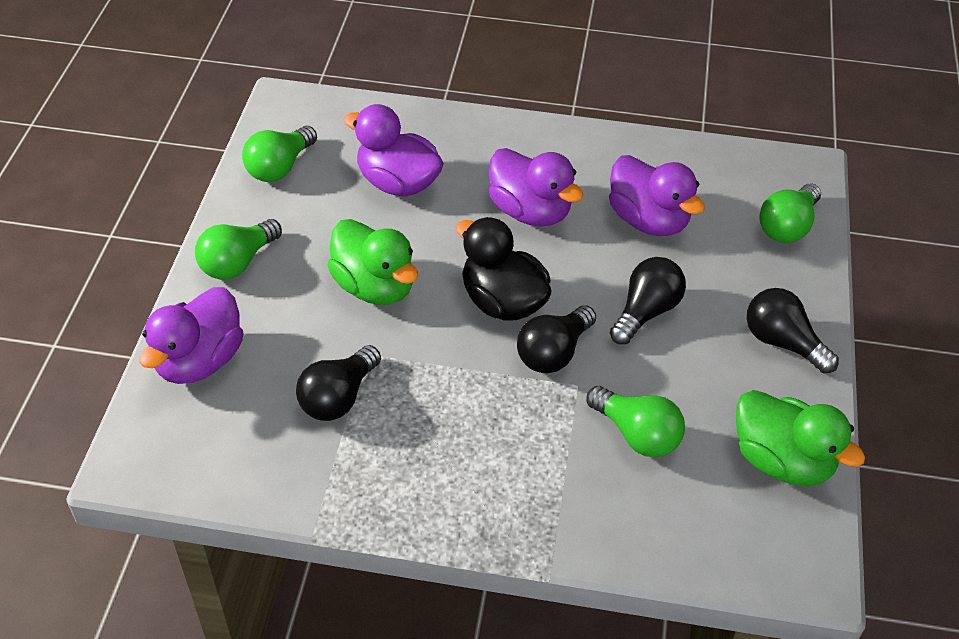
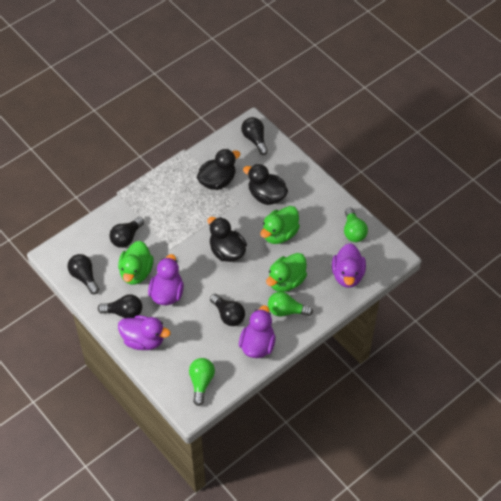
black duck: [456,217,551,321] = 1 -> [197,149,240,190] [208,217,247,262] [243,164,288,205] = 3
black light bulb: [296,345,381,421] [517,305,596,373] [610,257,686,345] [747,288,839,374] = 4 -> [67,254,99,294] [98,294,142,318] [109,217,144,248] [210,294,245,326] [241,117,268,155] = 5
green duck: [327,219,418,305] [736,390,865,486] = 2 -> [118,241,154,285] [260,206,300,244] [266,253,307,292] = 3
green light bulb: [195,219,282,280] [242,126,317,182] [587,386,685,458] [760,183,821,243] = 4 -> [189,358,215,406] [268,292,313,316] [344,207,368,242] = 3

